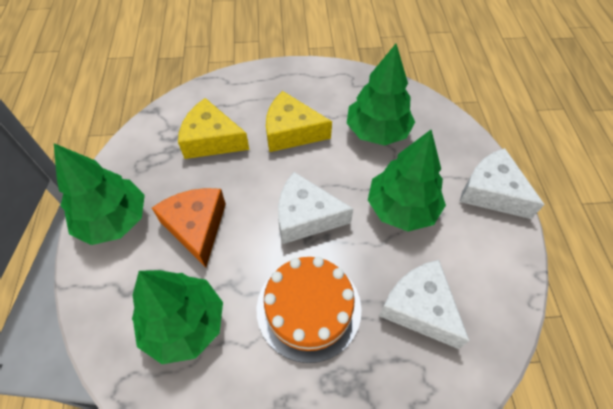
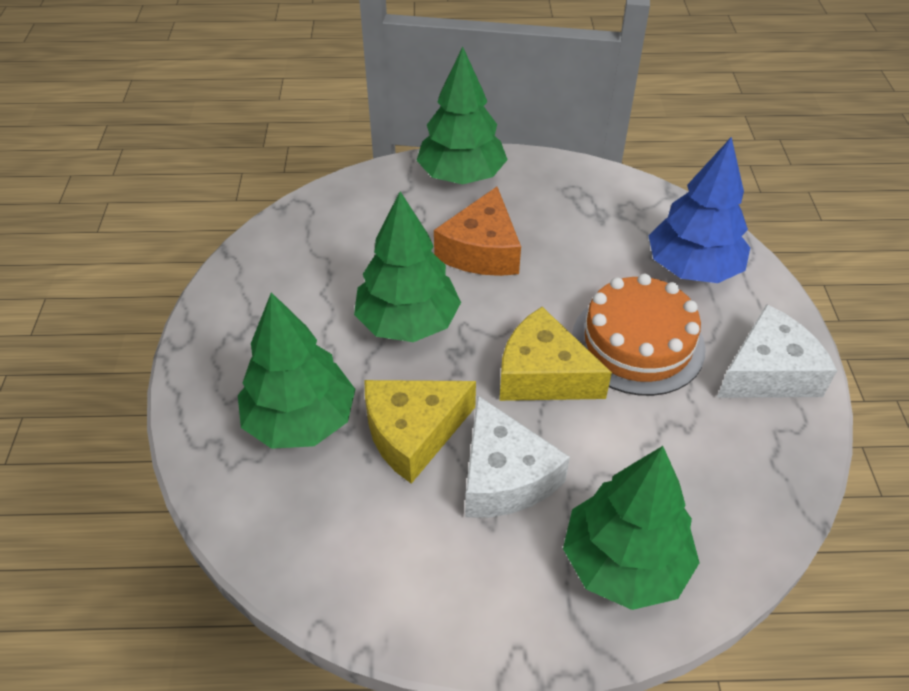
blue tree: none = 0 -> [648,137,750,283] = 1
white cheese: [278,172,353,244] [379,260,469,349] [460,148,545,219] = 3 -> [465,395,570,518] [717,304,837,398] = 2

